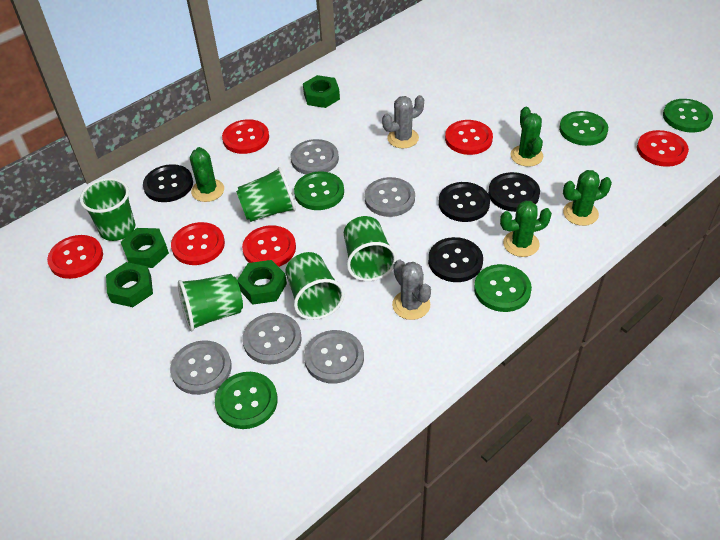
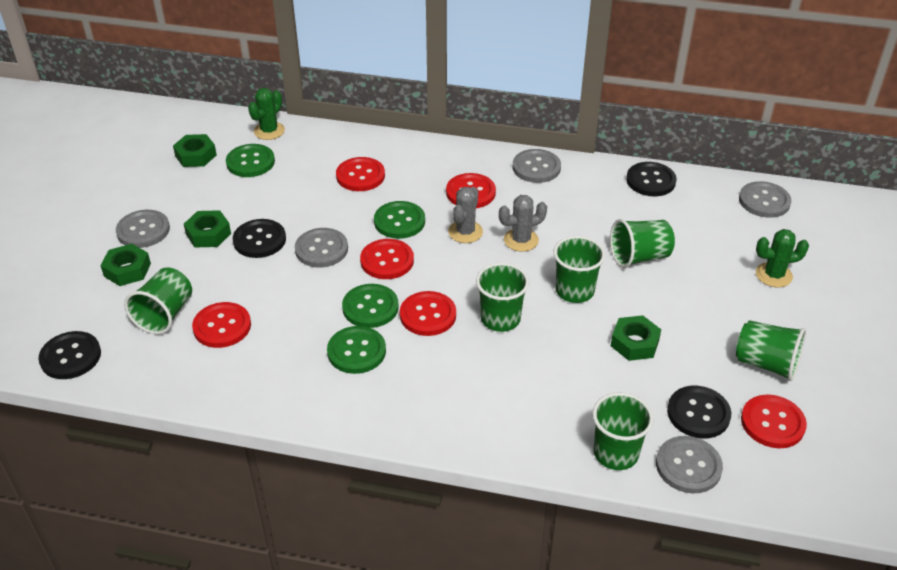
green button: [215,372,278,429] [294,171,344,210] [474,264,532,312] [559,111,608,146] [663,99,713,132] = 5 -> [226,144,275,177] [327,326,386,374] [342,284,399,328] [374,201,425,239] = 4
green cactus: [190,147,224,202] [500,200,552,257] [511,107,543,167] [563,170,612,226] = 4 -> [248,88,285,140] [756,229,809,287] = 2
green cup: [80,178,135,241] [178,274,243,331] [236,167,296,222] [285,252,345,320] [344,216,397,281] = 5 -> [124,267,192,334] [476,263,529,332] [553,236,605,303] [593,392,654,470] [610,219,675,268] [736,320,806,381] = 6

